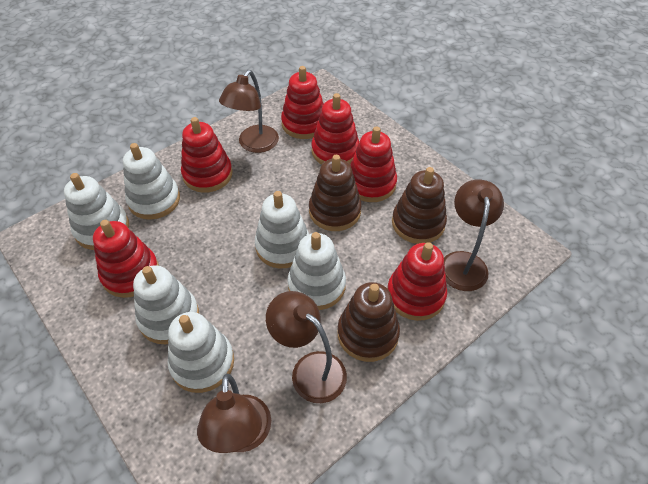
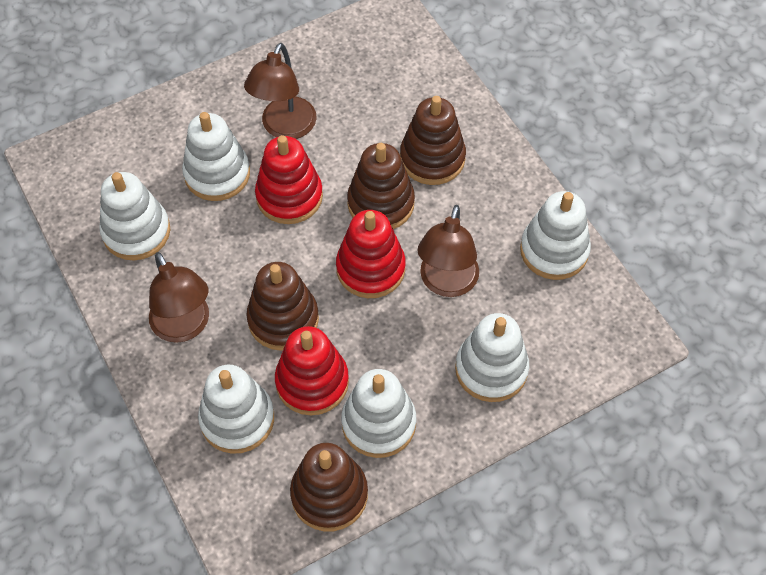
brown lamp: [197,374,271,453] [219,70,279,153] [266,291,347,403] [444,179,504,291] = 4 -> [149,252,209,343] [244,43,317,139] [417,205,479,297] = 3
brown stacking toy: [309,155,362,231] [338,282,400,362] [392,167,447,244] = 3 -> [246,262,319,351] [290,443,368,531] [347,143,415,229] [400,96,466,185] = 4
red stacking toy: [93,220,159,298] [181,117,233,193] [281,66,324,139] [311,93,359,164] [350,126,397,202] [387,242,447,321] = 6 -> [255,135,323,224] [275,326,349,415] [336,210,406,298] = 3

